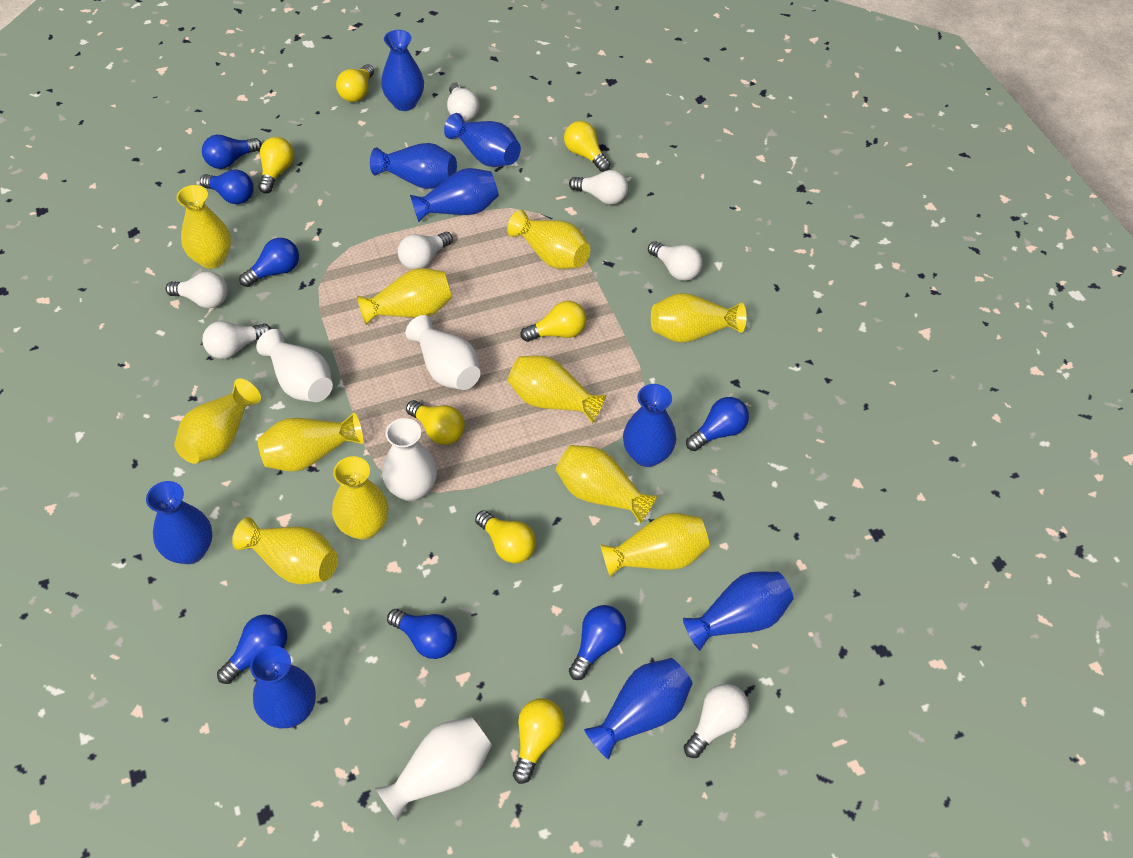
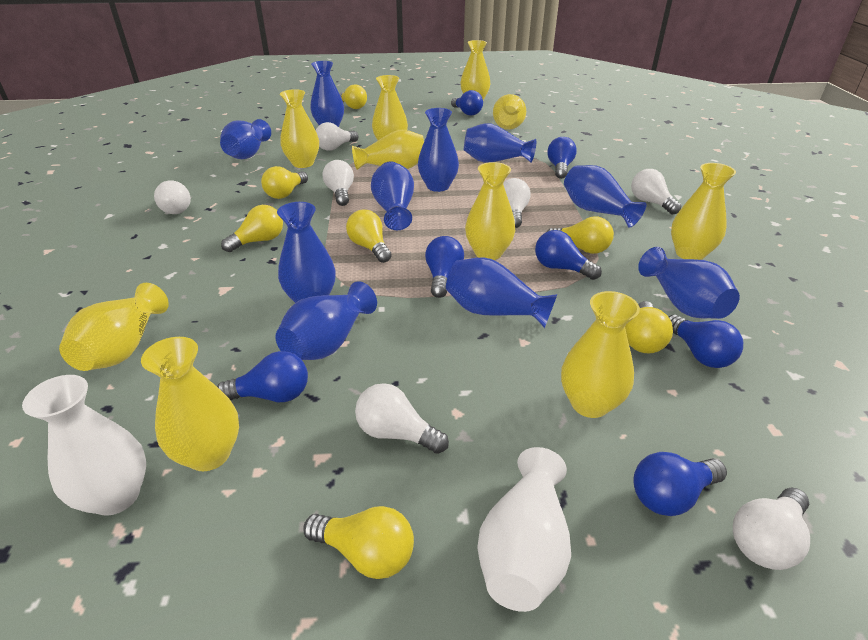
blue vase: [146,481,212,564] [250,646,316,728] [370,143,457,189] [381,30,424,111] [410,168,499,222] [444,113,521,167] [584,658,693,760] [623,384,676,467] [683,571,793,651] = 9 -> [220,119,271,159] [275,281,377,360] [277,202,336,303] [310,61,344,127] [371,161,414,230] [418,108,459,192] [446,257,557,328] [464,123,536,163] [564,165,647,228] [638,247,740,319] = 10
white vase: [256,329,333,402] [375,717,492,821] [382,418,437,502] [406,315,480,390] = 4 -> [22,375,146,516] [477,447,571,612] = 2
yellow vase: [174,378,261,464] [176,185,231,269] [232,517,338,585] [258,412,363,472] [332,456,389,540] [357,268,453,325] [507,210,590,269] [508,356,606,424] [556,445,658,524] [600,513,709,578] [651,293,747,343] = 11 -> [59,283,169,371] [141,337,239,471] [280,89,319,168] [352,130,424,170] [372,75,408,140] [461,40,490,100] [465,162,515,260] [493,94,526,130] [561,291,640,418] [671,163,736,260] = 10

